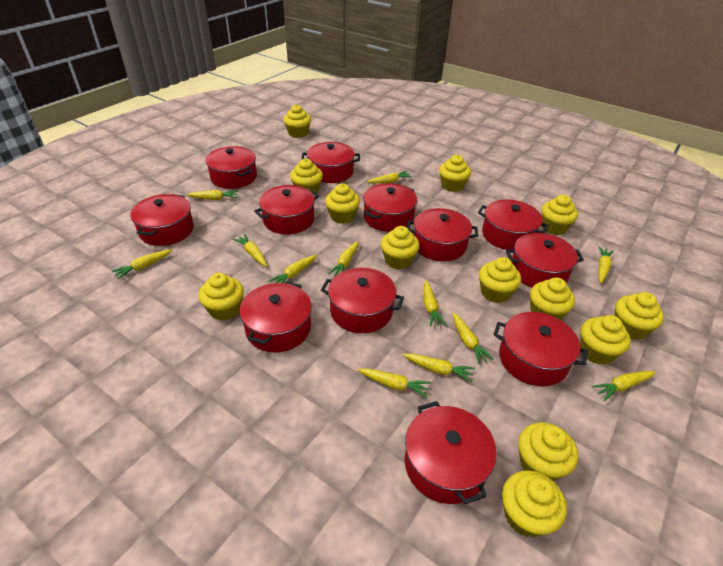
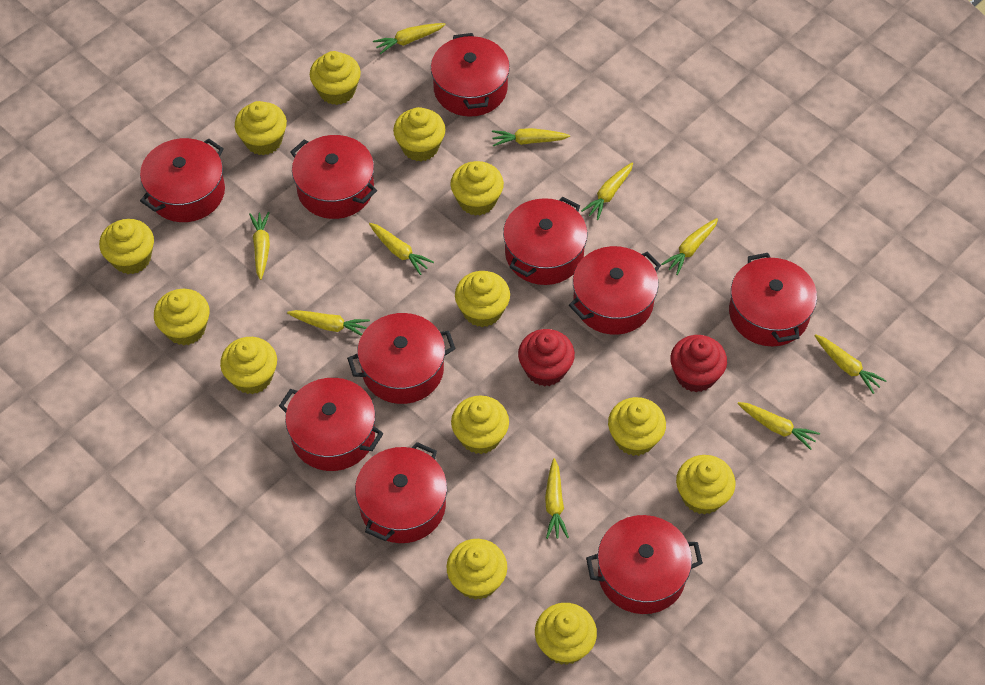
red cupcake: none = 0 -> [518,329,575,387] [670,335,727,392] = 2
red pot: [130,194,194,246] [206,146,257,189] [240,281,312,352] [254,185,319,234] [301,142,360,183] [321,268,404,333] [363,183,418,232] [405,401,497,504] [407,208,478,261] [478,199,548,250] [494,312,588,387] [506,233,584,288] = 12 -> [140,138,225,222] [279,378,384,471] [290,135,377,219] [347,313,456,404] [355,442,447,543] [431,33,510,117] [503,197,588,285] [569,246,661,335] [586,515,703,614] [729,253,817,346] = 10
yellow carrot: [112,250,172,279] [186,190,238,200] [233,234,267,266] [269,255,317,283] [328,241,358,276] [357,368,431,397] [367,171,412,184] [403,353,475,382] [424,280,446,327] [452,313,494,364] [592,371,656,401] [598,247,614,283] = 12 -> [249,212,270,280] [287,310,370,336] [369,223,434,275] [373,23,446,54] [492,128,570,146] [545,458,569,539] [581,163,633,220] [661,218,718,275] [737,402,820,450] [814,334,887,394] = 10

